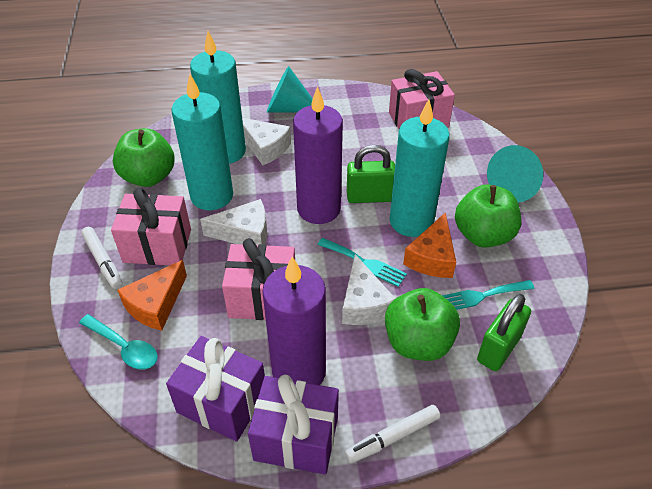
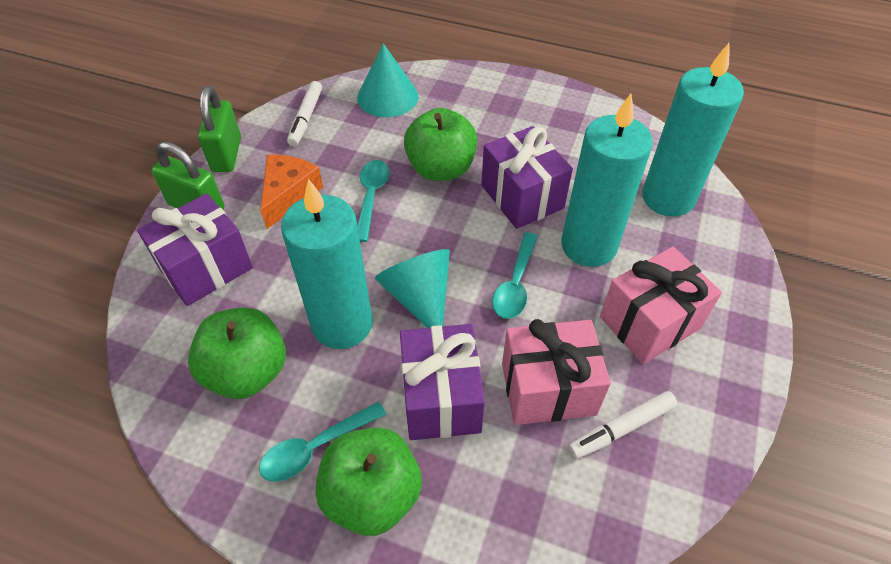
orange cheese: [118,260,187,331] [403,212,456,278] = 2 -> [260,155,323,229] = 1
pink gift: [111,187,191,265] [222,238,295,320] [389,69,455,129] = 3 -> [502,319,611,425] [600,246,722,364] = 2
purple candle: [262,257,326,385] [293,86,343,224] = 2 -> none = 0
purple gift: [166,336,265,442] [248,375,339,475] = 2 -> [137,193,253,306] [400,324,485,440] [481,126,573,229] = 3
turquoise fork: [317,238,407,287] [442,280,534,310] = 2 -> none = 0
turquoise spoon: [79,314,158,370] = 1 -> [259,402,387,482] [357,160,390,242] [492,232,538,319] = 3
white cheese: [200,199,267,245] [242,118,291,165] [342,254,396,325] = 3 -> none = 0

